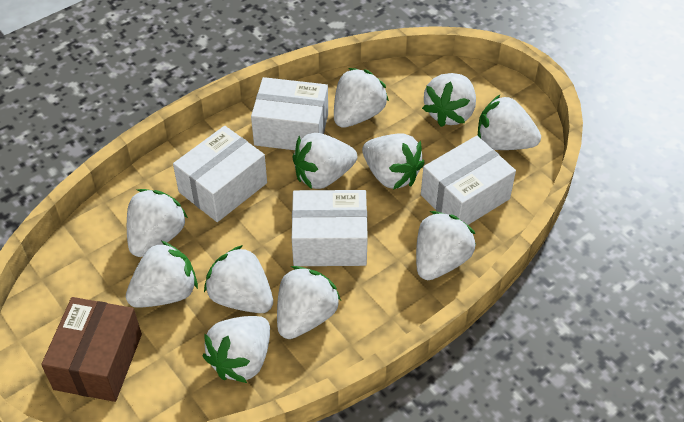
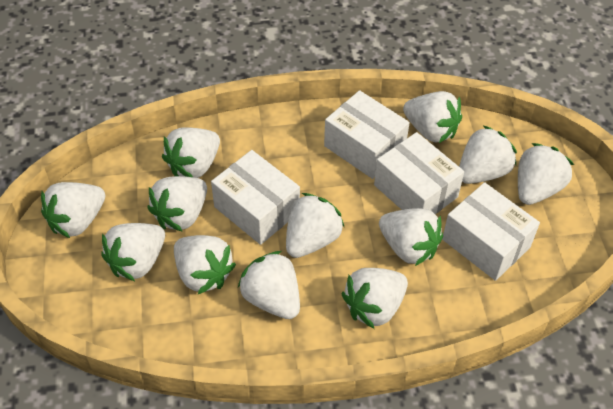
brown box: [41,297,142,402] = 1 -> none = 0
white strawberry: [126,241,198,308] [127,189,188,257] [203,316,270,383] [204,245,273,313] [277,266,341,339] [293,133,357,189] [334,68,389,128] [362,133,425,190] [416,211,476,280] [422,73,476,127] [478,95,541,150] = 11 -> [41,182,105,239] [101,223,165,281] [147,176,207,232] [162,127,220,178] [174,235,236,294] [238,251,300,319] [286,193,344,258] [342,268,408,329] [379,208,443,266] [403,91,462,143] [459,126,517,184] [518,143,574,205] = 12

